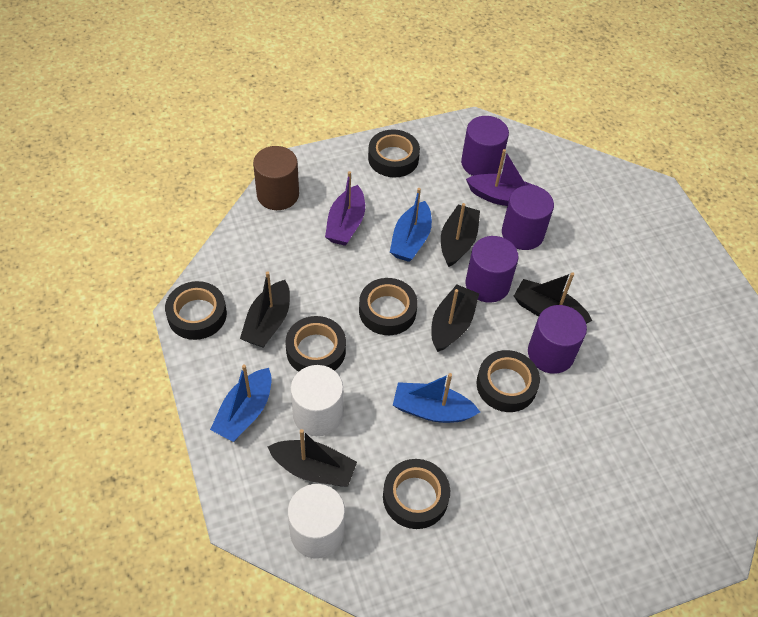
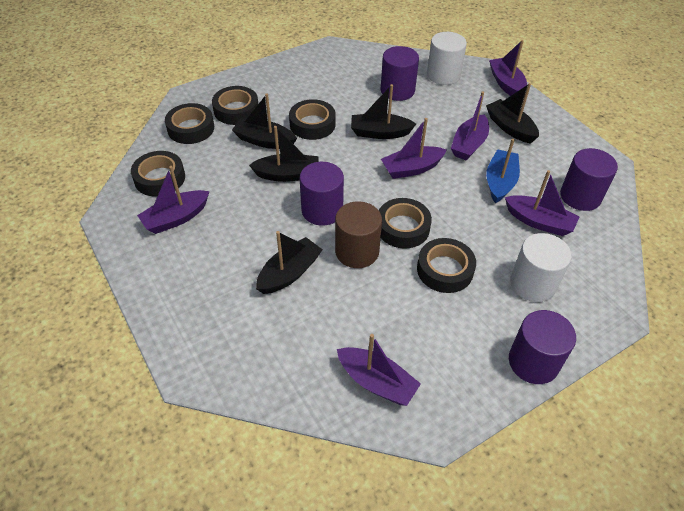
blue boat: [210,364,272,442] [390,188,432,262] [393,373,480,423] = 3 -> [486,139,520,203] = 1
purple boat: [325,171,365,246] [466,149,539,206] = 2 -> [137,166,209,234] [337,334,421,406] [381,118,447,179] [451,91,489,161] [489,40,527,96] [505,170,579,236] = 6

